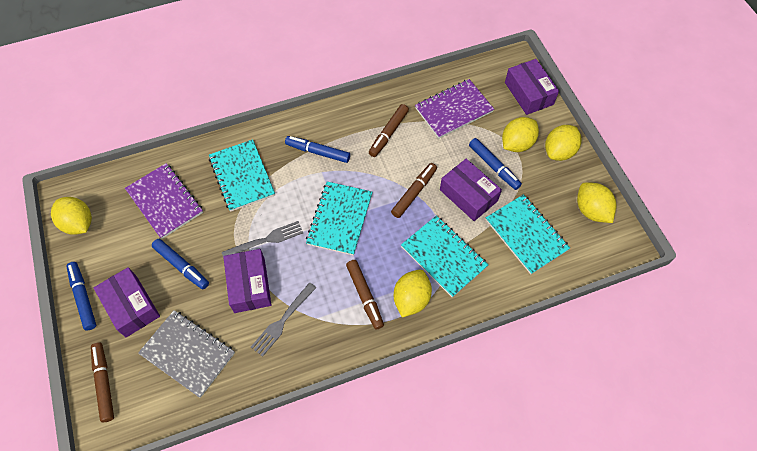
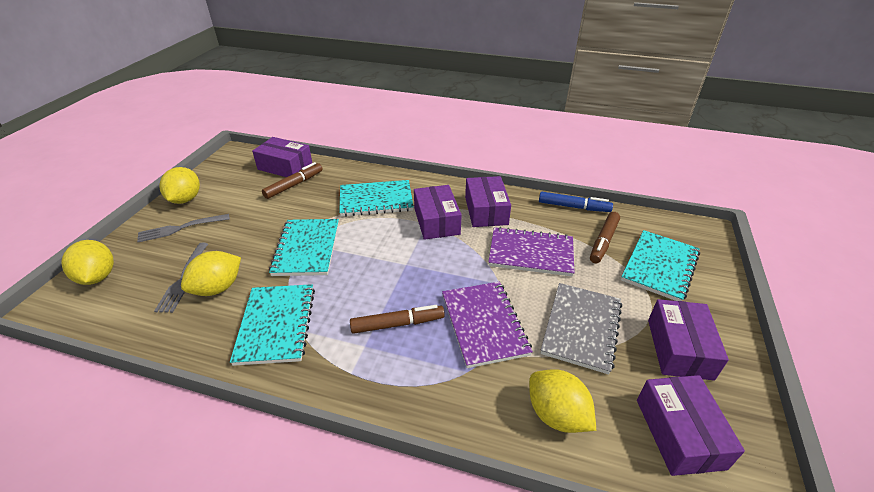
blue marker: [66,262,96,330] [152,239,209,289] [285,136,350,163] [469,138,522,190] = 4 -> [539,192,613,212] = 1
brown marker: [91,342,114,422] [346,260,384,330] [369,104,409,157] [391,163,437,218] = 4 -> [262,162,323,199] [350,305,445,334] [590,212,620,263] = 3
purple box: [94,267,160,337] [223,249,271,313] [440,159,502,221] [505,59,559,115] = 4 -> [252,137,312,177] [414,185,462,240] [465,176,511,227] [637,375,745,476] [648,299,729,381] = 5
yellow lemon: [51,197,92,235] [394,270,432,317] [502,117,539,152] [545,125,582,161] [577,182,616,223] = 5 -> [61,240,114,285] [159,167,200,204] [181,251,241,296] [529,369,596,433] = 4

